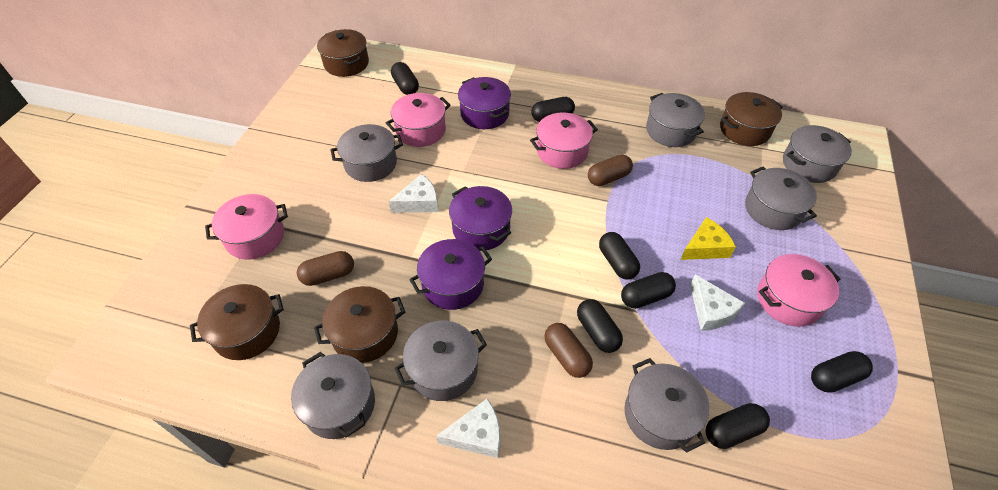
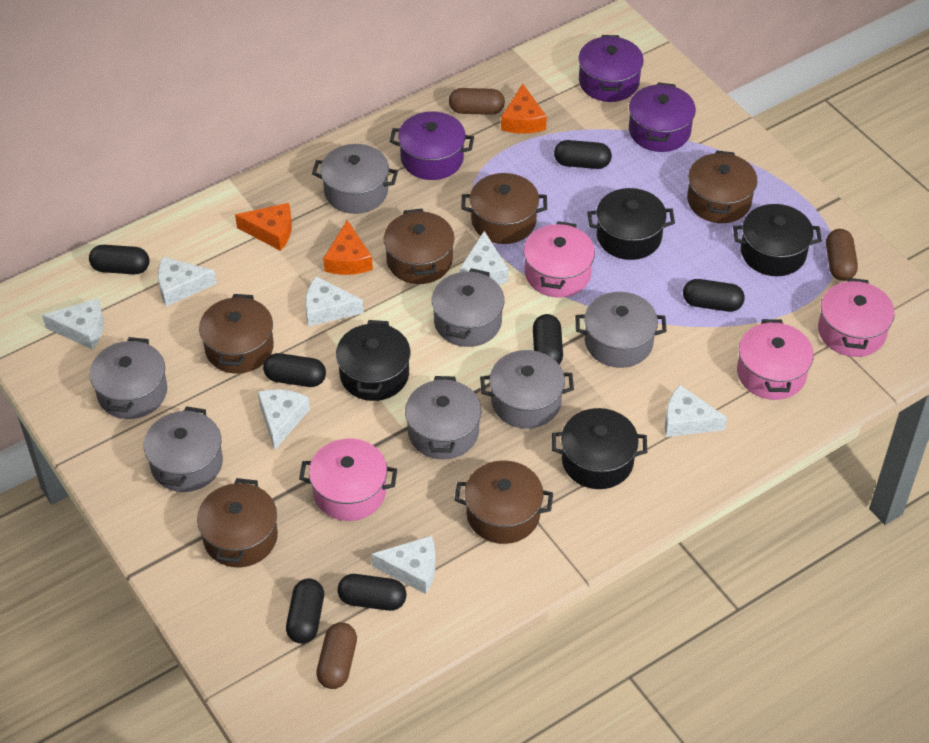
black pot: none = 0 -> [336,320,410,401] [552,408,647,489] [587,188,675,260] [733,204,822,276] = 4
brown pot: [190,284,284,360] [314,286,405,363] [317,29,369,77] [720,92,783,146] = 4 -> [197,478,278,567] [199,294,274,374] [384,208,454,284] [454,460,553,544] [462,173,547,244] [687,150,757,223] = 6
orange cheese: none = 0 -> [235,203,292,251] [323,220,373,275] [501,84,547,134] = 3
white cheese: [389,174,438,213] [436,398,500,458] [690,274,745,331] = 3 -> [42,298,103,350] [158,257,217,306] [258,389,310,450] [305,276,364,327] [371,536,436,594] [460,231,509,285] [665,385,727,437] = 7
yellow cheese: [680,217,736,260] = 1 -> none = 0

